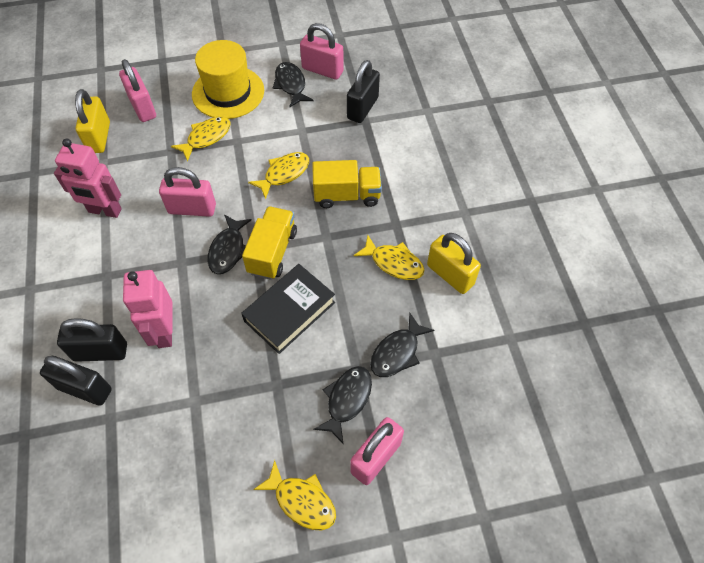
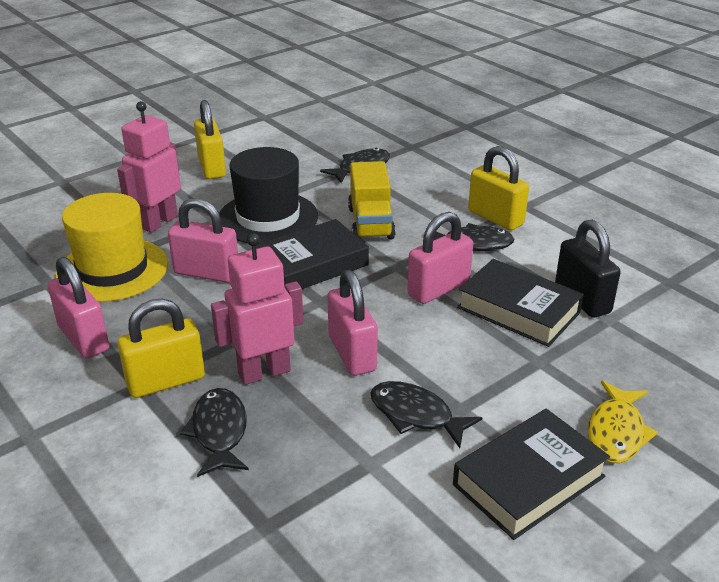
black book: [241,264,335,354] = 1 -> [256,219,369,289] [453,409,610,540] [457,259,584,347] = 3
black hat: none = 0 -> [219,147,318,244] = 1
black padlock: [40,356,112,406] [57,318,127,362] [347,60,380,123] = 3 -> [555,220,621,318] = 1
yellow fish: [171,117,230,162] [248,152,309,199] [253,460,336,530] [353,235,424,280] = 4 -> [588,381,658,463] = 1
yellow padlock: [75,89,110,153] [427,233,481,294] = 2 -> [118,298,205,398] [194,100,226,179] [468,146,529,230] = 3
yellow truck: [242,206,297,280] [312,160,382,208] = 2 -> [348,161,396,239] = 1

